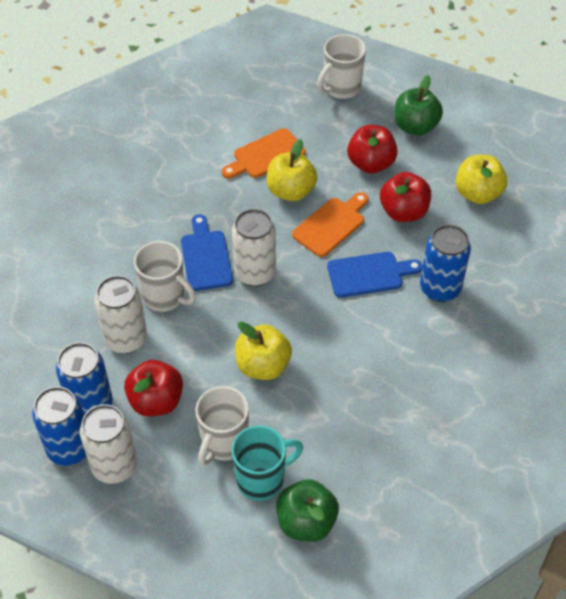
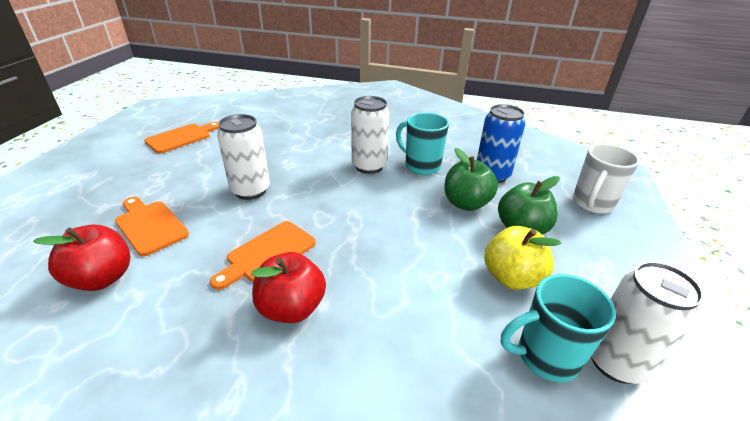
blue can: [32,387,86,466] [56,342,113,415] [420,224,471,302] = 3 -> [477,104,525,183] = 1
blue cutting board: [181,215,233,291] [327,252,423,298] = 2 -> none = 0
orange cutting board: [222,128,305,179] [292,192,368,257] = 2 -> [115,197,189,256] [144,122,219,154] [210,221,316,290] = 3
red apple: [124,360,183,416] [347,125,398,174] [380,172,431,222] = 3 -> [33,224,131,291] [251,252,326,323] = 2
turquoise mug: [231,425,303,501] = 1 -> [396,113,449,175] [501,274,616,382] = 2
white mug: [134,241,196,312] [196,386,249,466] [317,34,366,99] = 3 -> [573,144,640,214] = 1
yellow apple: [235,322,292,380] [267,139,317,201] [456,155,507,204] = 3 -> [484,226,561,290] = 1

